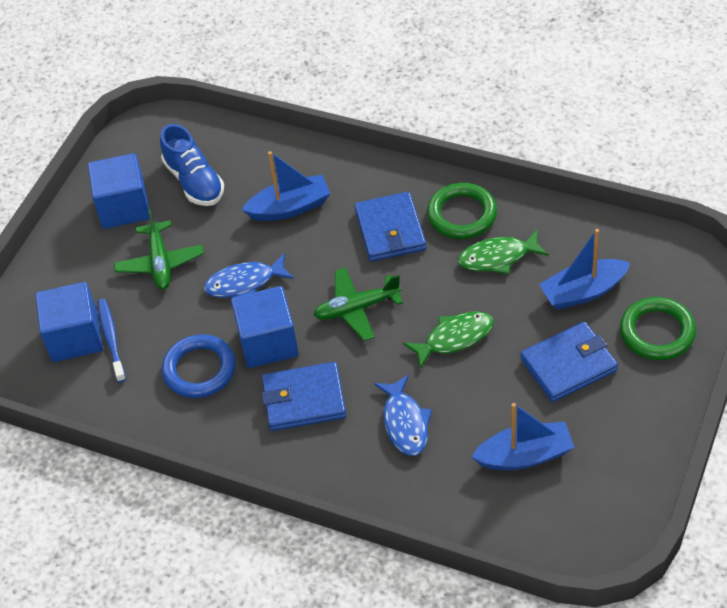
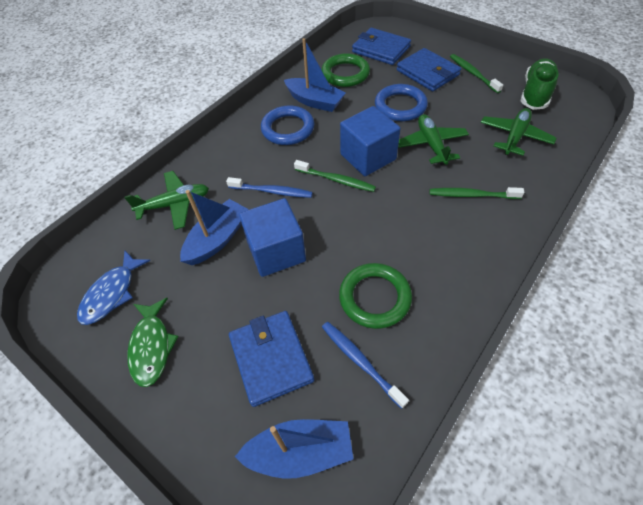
blue cube: [35,282,103,362] [88,153,150,229] [231,286,299,368] = 3 -> [239,198,306,277] [340,106,401,176] = 2
blue fish: [204,253,294,298] [374,375,432,456] = 2 -> [77,250,150,325] = 1
blue ring: [162,334,236,398] = 1 -> [261,105,314,145] [375,84,428,121] = 2
blue shoe: [160,124,224,206] = 1 -> none = 0
blue toothbrush: [98,299,126,382] = 1 -> [226,177,313,198] [322,322,409,409] = 2
green fish: [403,311,494,369] [458,230,549,274] = 2 -> [127,298,179,387] = 1
green plane: [114,209,204,289] [314,267,403,341] = 2 -> [124,171,209,230] [398,114,469,165] [481,108,557,156] = 3
green shoe: none = 0 -> [521,58,559,110] = 1
green toothbrush: none = 0 -> [294,160,376,192] [429,187,525,199] [450,54,503,93] = 3

